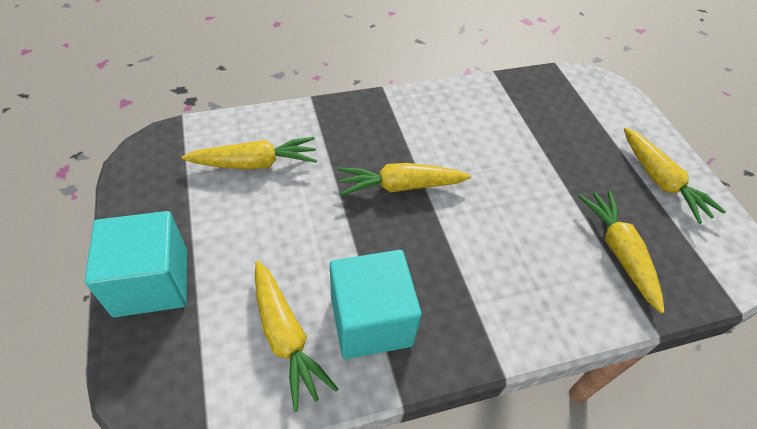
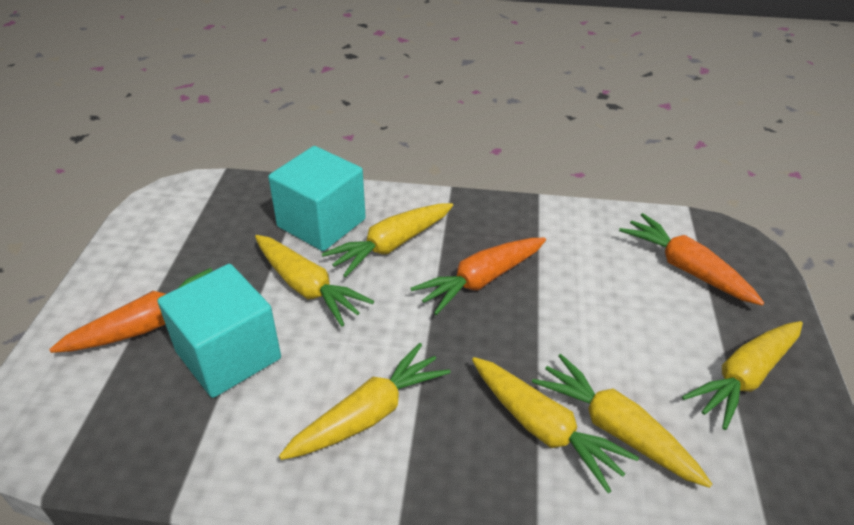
orange carrot: none = 0 -> [49,268,212,353] [410,238,546,315] [619,213,764,305] = 3
yellow carrot: [182,137,317,170] [255,261,338,412] [338,163,471,196] [578,190,664,314] [624,128,726,224] = 5 -> [255,235,374,326] [279,343,451,460] [322,203,453,277] [472,357,639,493] [532,354,712,488] [682,321,803,430] = 6

